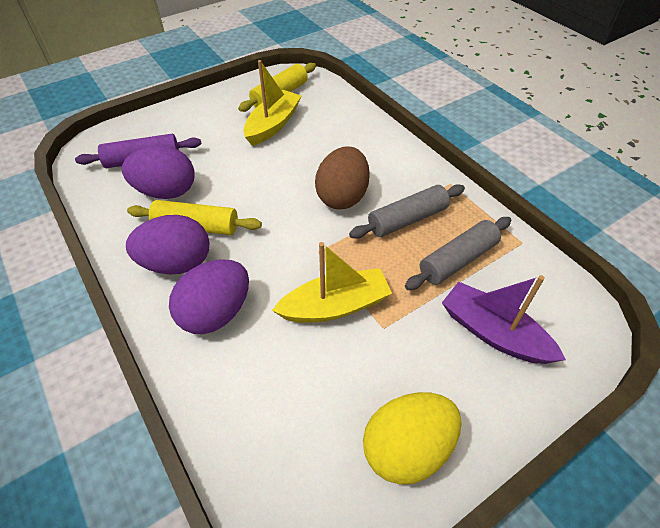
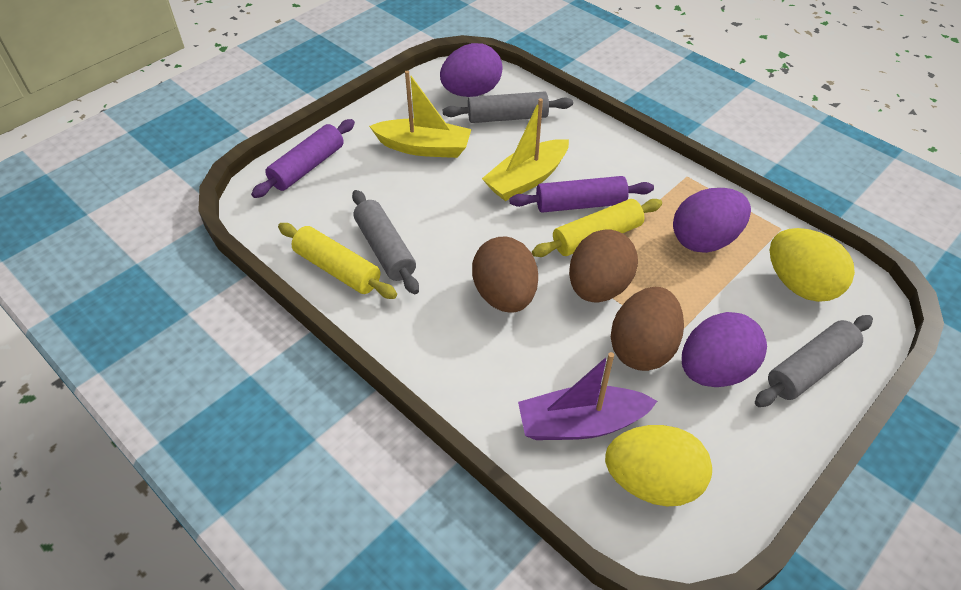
brown egg: [315,146,370,209] = 1 -> [472,236,538,313] [569,230,638,303] [611,287,684,371] = 3
grey rolling pin: [349,184,465,239] [405,217,511,290] = 2 -> [352,190,419,294] [443,91,573,123] [755,315,873,407] = 3
purple rolling pin: [75,134,201,168] = 1 -> [251,119,355,198] [509,176,654,213] = 2
yellow egg: [363,392,462,485] = 1 -> [605,425,712,507] [770,228,855,302] = 2

